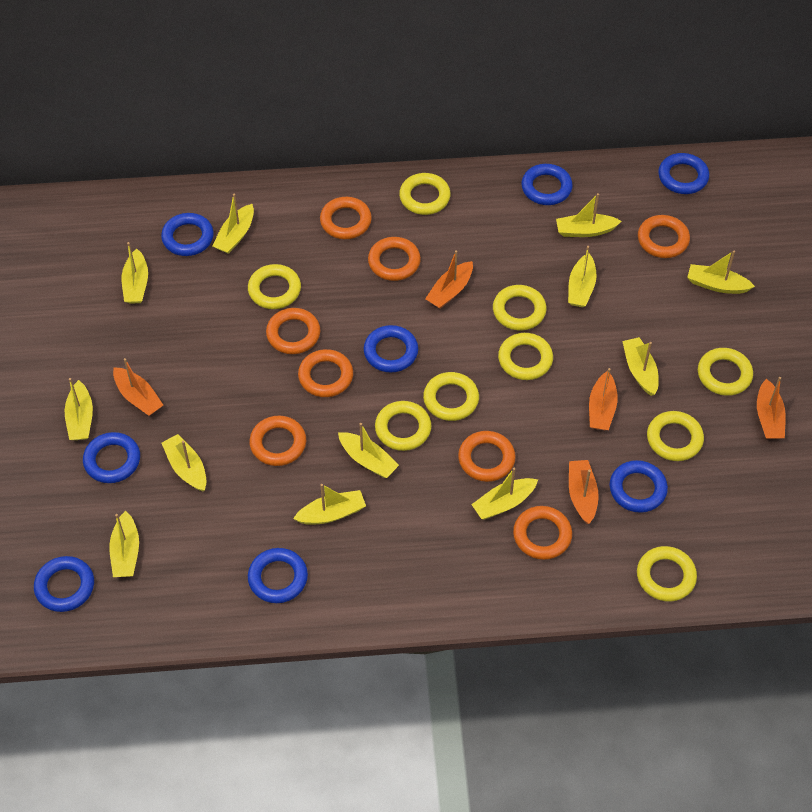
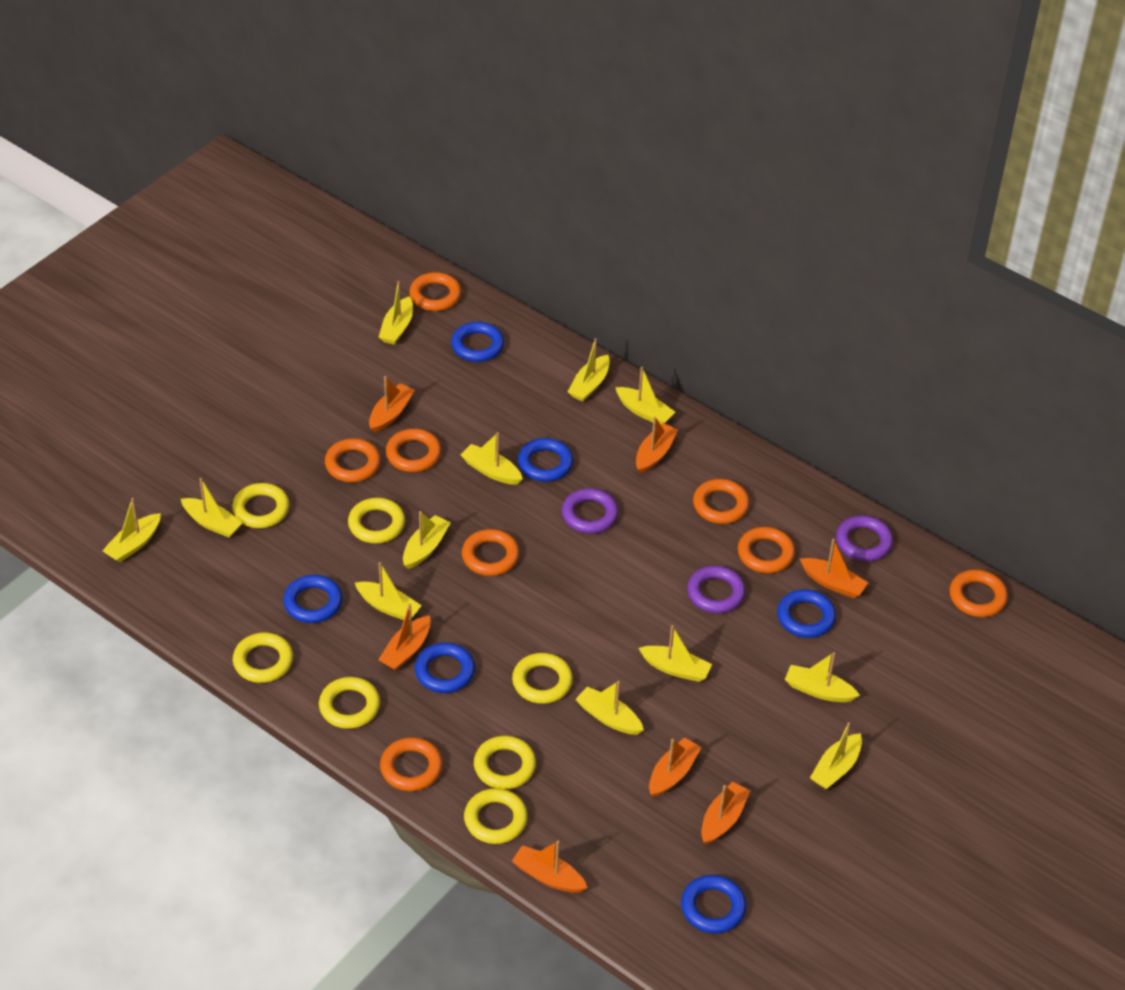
blue ring: [34,556,94,612] [83,432,140,483] [161,213,214,256] [248,548,308,603] [364,325,418,373] [521,164,572,205] [610,460,668,513] [658,153,709,194] = 8 -> [283,575,342,623] [415,642,475,693] [451,322,504,362] [518,438,573,482] [681,875,746,934] [777,589,836,638] = 6
orange boat: [113,358,163,416] [425,250,473,309] [569,460,599,524] [589,368,618,430] [757,377,786,439] = 5 -> [369,376,415,433] [378,603,431,670] [512,841,588,893] [636,417,678,474] [649,737,702,797] [701,781,750,845] [800,539,868,598] = 7
purple ring: none = 0 -> [562,488,618,534] [687,565,746,613] [836,515,893,561] = 3
yellow ring: [248,264,301,309] [375,401,431,451] [399,173,451,215] [423,372,479,421] [493,285,547,331] [498,333,553,380] [637,546,697,602] [647,411,704,461] [698,348,753,396] = 9 -> [232,483,289,528] [233,632,293,683] [319,677,380,729] [348,498,405,543] [464,788,528,844] [474,736,536,789] [512,653,573,704] = 7

